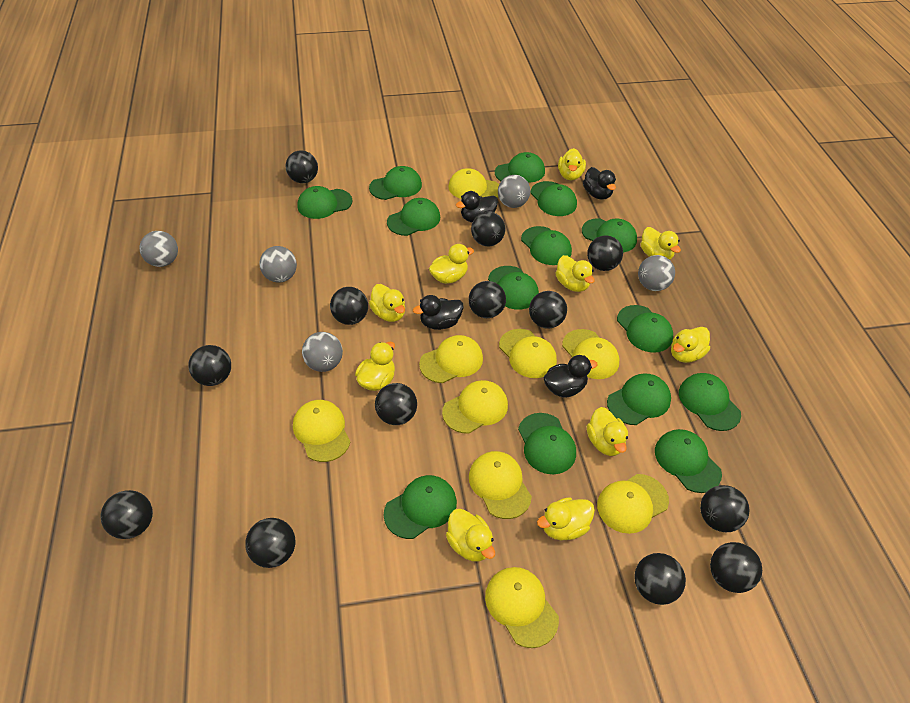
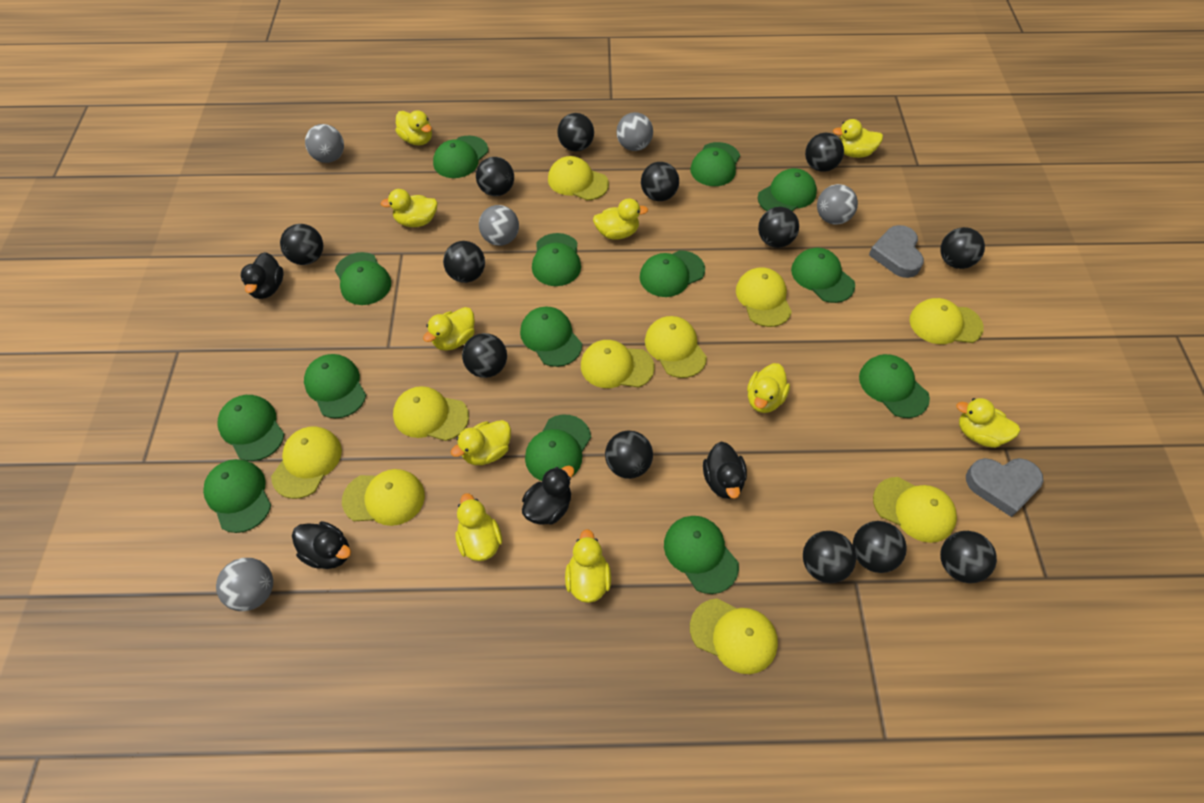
grey heart: none = 0 -> [869,225,924,278] [966,458,1043,517] = 2
yellow cap: [293,400,350,462] [419,335,483,383] [442,380,508,434] [448,168,499,199] [469,451,532,519] [485,567,559,648] [499,329,557,378] [562,329,619,379] [597,474,669,534] = 9 -> [271,426,342,499] [342,469,425,526] [393,386,469,441] [548,156,609,201] [581,340,655,388] [645,316,707,378] [690,598,778,674] [736,267,792,327] [873,477,957,543] [910,298,984,344] = 10

